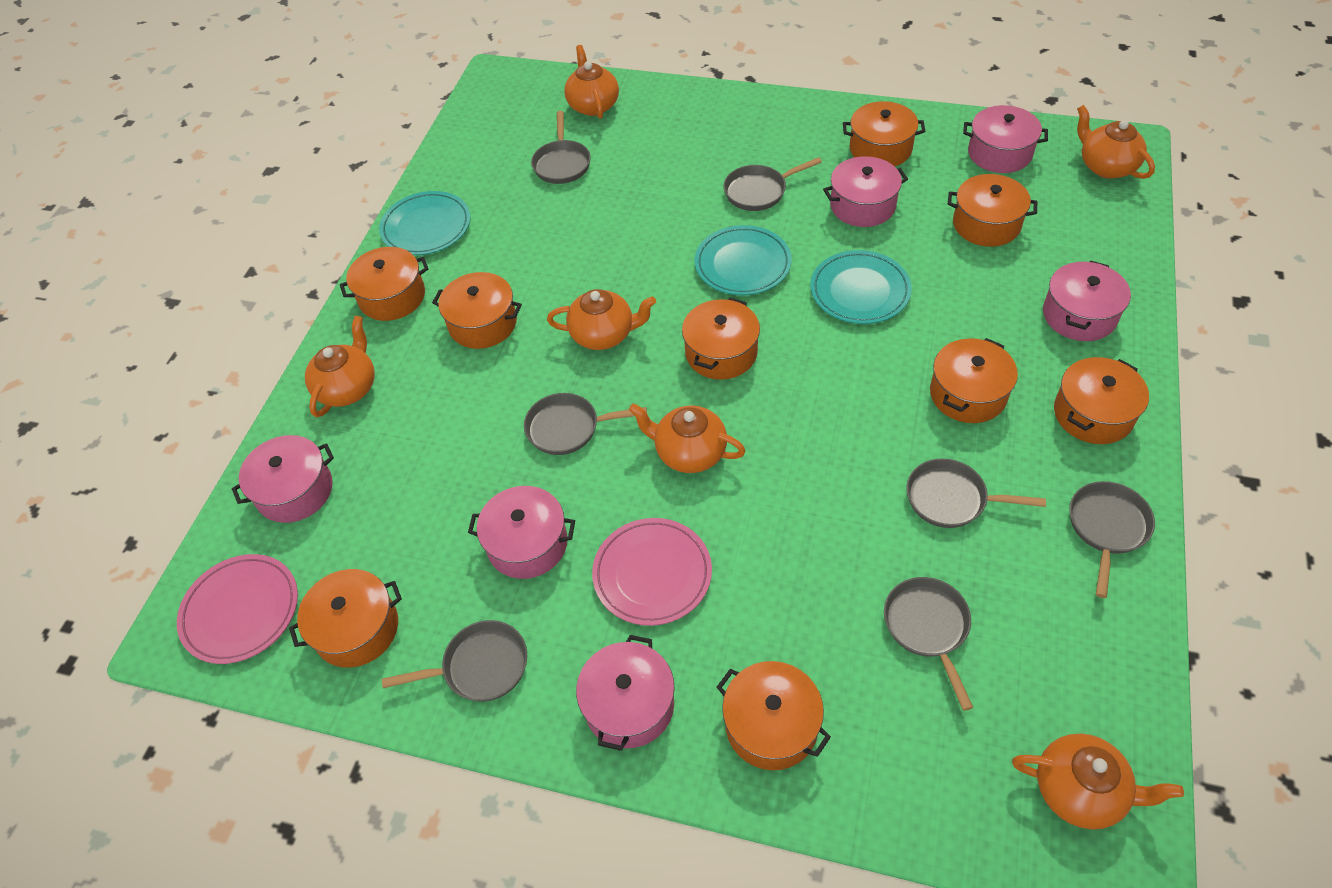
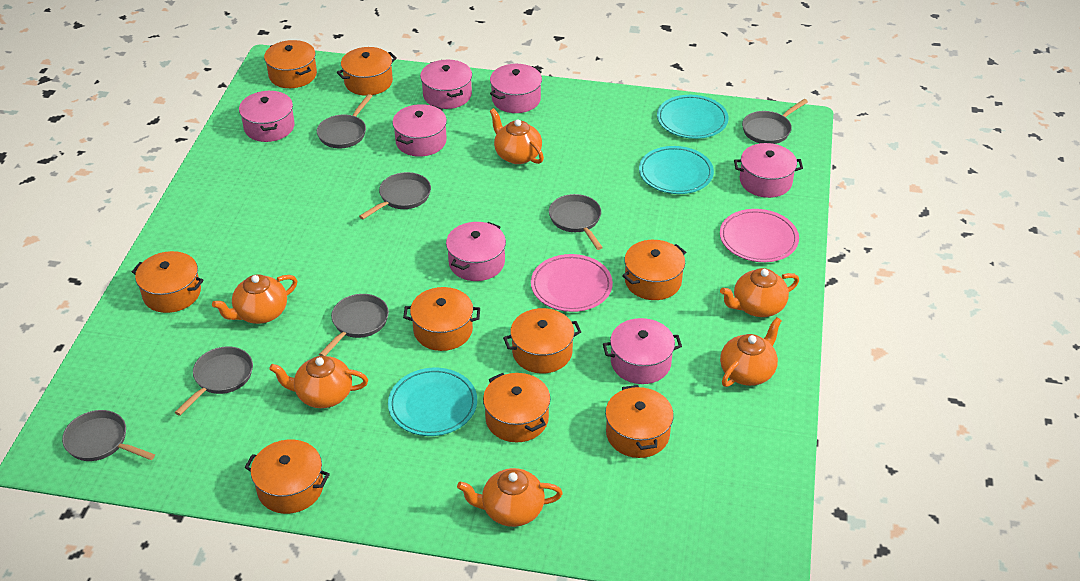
pink pot: [232,435,334,523] [468,486,575,579] [576,635,675,751] [823,156,908,227] [963,105,1048,173] [1043,260,1131,341] = 6 -> [239,90,294,142] [392,104,447,157] [420,60,472,109] [446,222,506,281] [490,64,542,113] [603,318,682,384] [734,143,803,198] = 7

